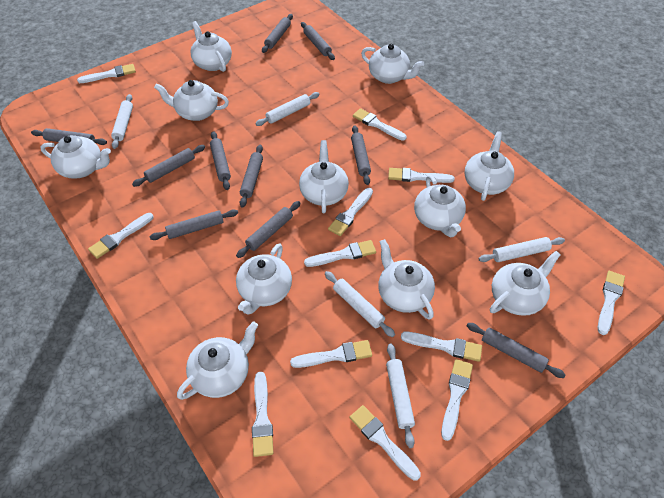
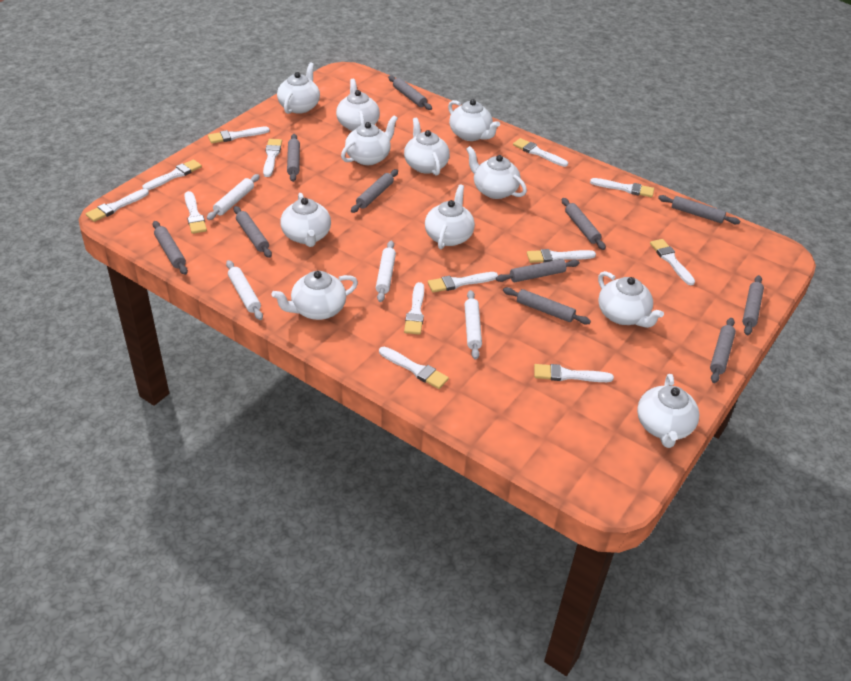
grey rolling pin: [31,128,107,145] [132,145,205,187] [149,209,238,240] [210,131,231,190] [236,201,301,258] [240,145,263,208] [262,14,293,53] [301,22,335,60] [351,125,371,185] [467,323,565,378] = 10 -> [153,221,188,275] [234,206,272,258] [287,134,300,182] [351,169,398,213] [388,75,432,110] [496,259,580,282] [503,287,591,324] [562,198,606,250] [658,195,740,224] [710,318,736,383] [742,275,764,335] = 11
white brush: [77,64,136,83] [88,213,154,259] [252,372,273,457] [290,340,372,368] [304,240,376,267] [328,188,373,236] [350,405,421,481] [353,108,406,141] [388,168,455,183] [401,332,482,362] [441,359,473,441] [598,271,625,335] = 12 -> [86,189,149,222] [142,159,202,190] [184,191,207,234] [208,127,270,143] [263,139,282,177] [379,347,449,389] [404,282,424,335] [428,272,498,292] [513,138,568,167] [527,249,596,263] [534,364,614,382] [590,178,654,197] [650,239,695,285] = 13
white rolling pin: [111,94,133,149] [255,92,320,126] [325,271,395,337] [386,344,415,448] [479,237,565,262] = 5 -> [207,174,260,220] [226,260,263,320] [376,241,396,302] [464,290,482,360] = 4

